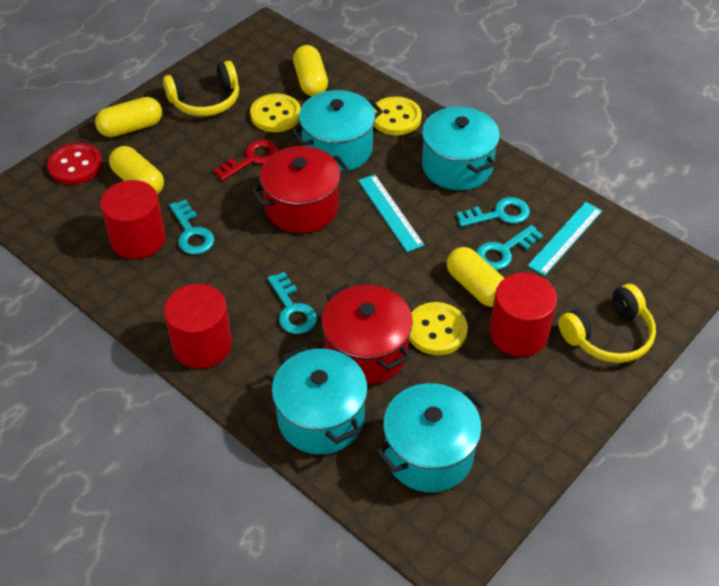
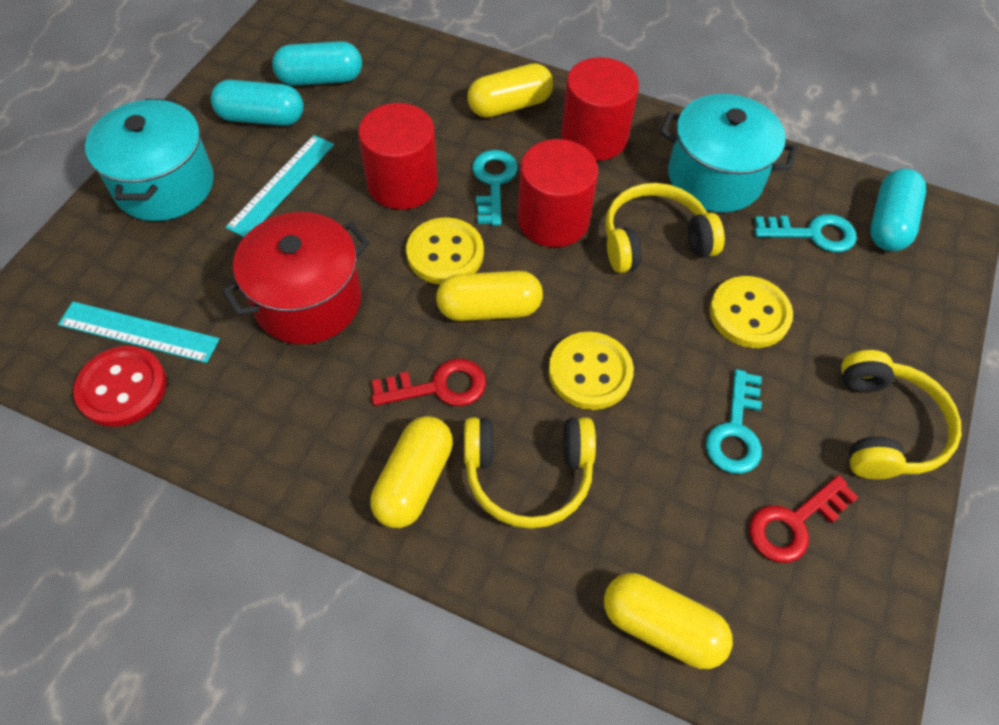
red key: [213,140,279,181] = 1 -> [371,358,486,406] [749,475,859,563] = 2
red pot: [251,146,349,233] [321,284,413,385] = 2 -> [222,212,370,344] = 1
turquoise capsule: none = 0 -> [211,80,304,126] [272,41,362,86] [870,169,926,251] = 3
turquoise key: [169,199,214,254] [267,272,317,334] [456,197,530,227] [476,225,543,270] = 4 -> [472,150,518,226] [706,369,762,474] [754,214,857,252] = 3
turquoise pot: [272,346,368,454] [291,90,383,172] [376,383,486,492] [422,107,500,190] = 4 -> [85,99,214,221] [660,94,797,212] = 2
yellow headphones: [163,61,239,116] [558,284,656,363] = 2 -> [464,417,596,529] [605,183,725,273] [841,350,961,479] = 3

